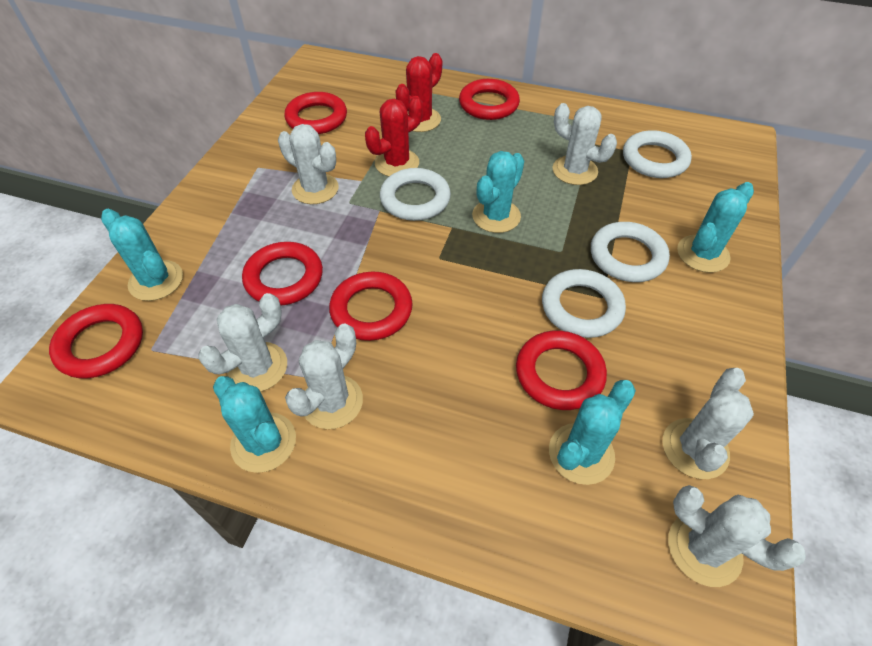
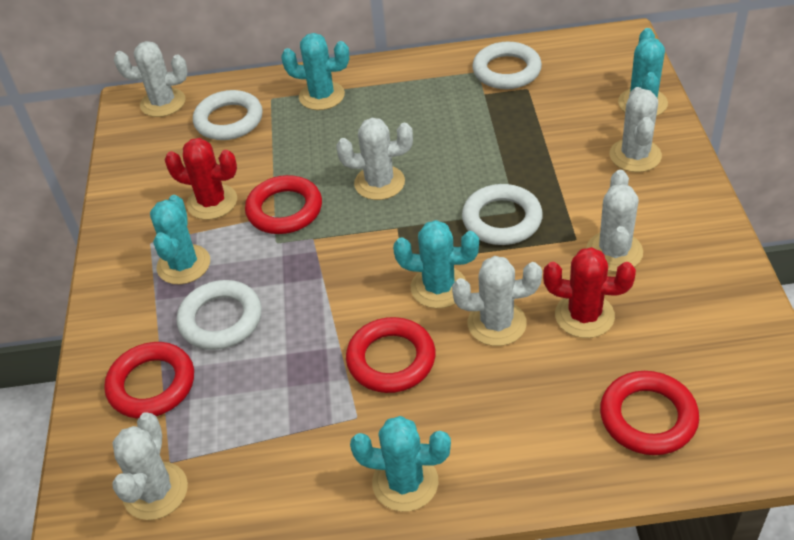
red ring: [49,304,143,378] [242,242,323,305] [284,92,347,134] [329,272,413,341] [459,79,520,120] [516,331,607,410] = 6 -> [104,342,194,418] [245,175,322,234] [346,317,436,393] [600,371,699,455] = 4

